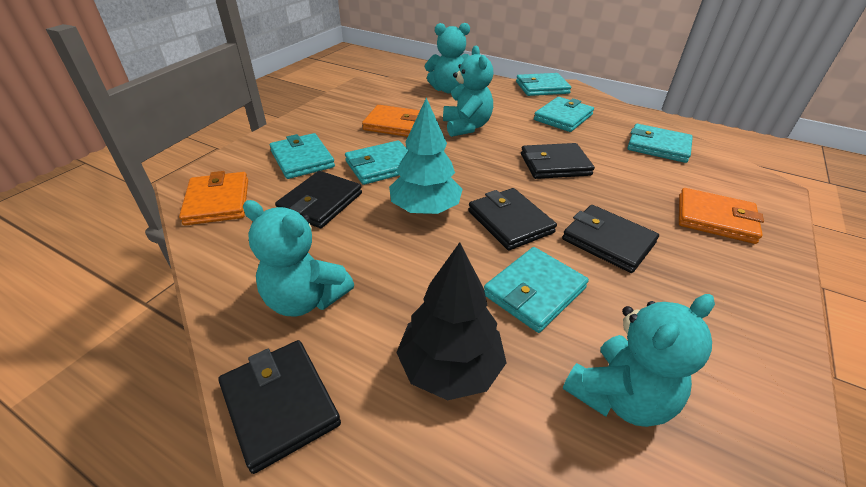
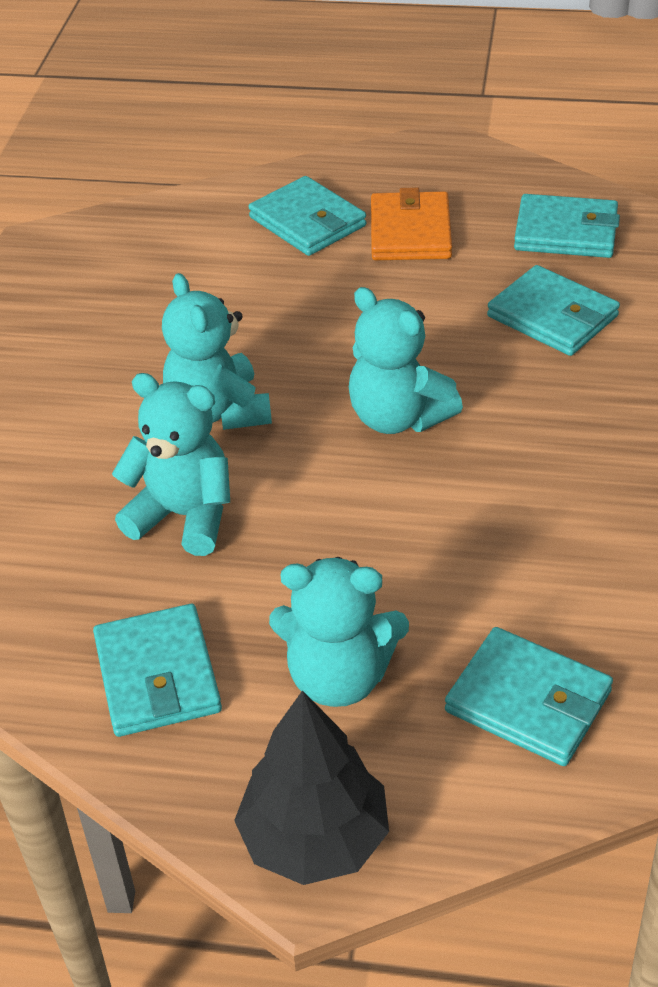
black wallet: [218,340,341,474] [275,171,362,228] [468,188,557,250] [521,143,595,179] [562,205,659,273] = 5 -> none = 0
orange wallet: [179,171,248,225] [362,105,420,137] [679,188,764,244] = 3 -> [371,187,452,260] = 1
turquoise tree: [389,97,463,214] = 1 -> none = 0
turquoise wallet: [270,133,335,179] [345,140,408,185] [484,247,589,333] [516,73,572,96] [534,97,594,132] [627,124,693,163] = 6 -> [93,604,222,737] [248,176,366,256] [445,627,613,766] [487,265,620,356] [514,194,620,258] = 5

